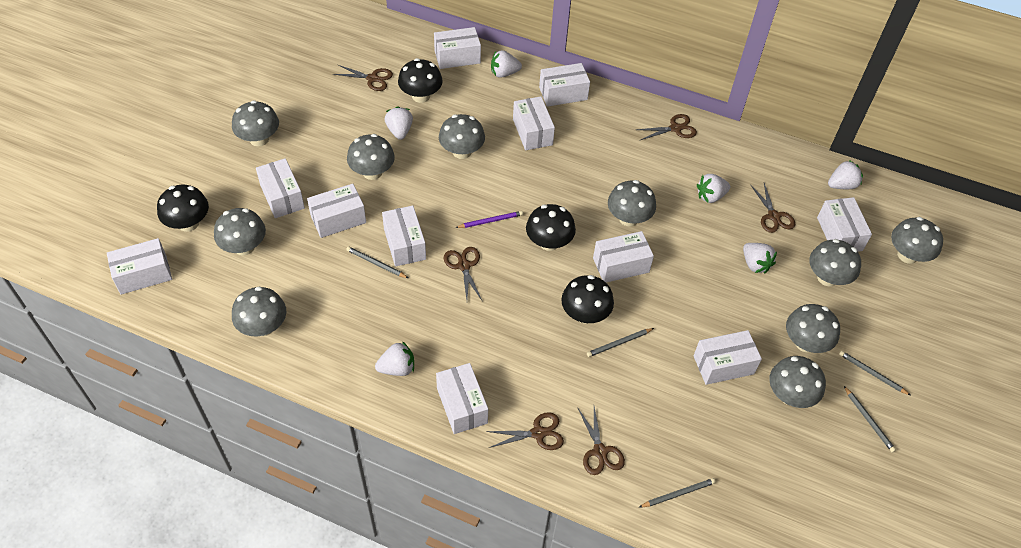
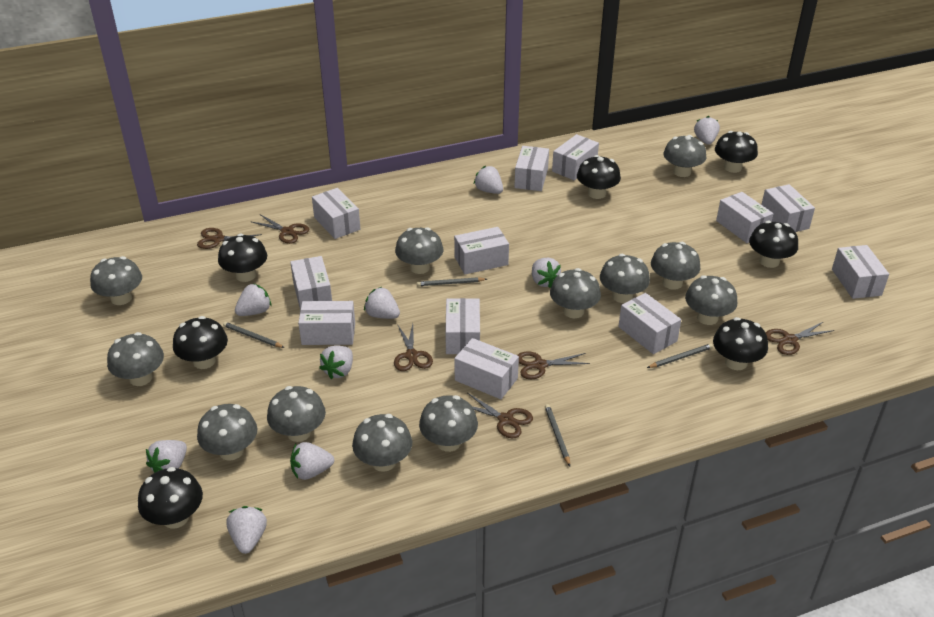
black mushroom: [157,185,209,232] [398,58,443,103] [526,204,576,251] [561,275,614,324] = 4 -> [138,467,203,529] [173,316,228,369] [218,234,267,282] [577,155,621,199] [713,317,768,370] [715,131,758,173] [749,221,798,268] = 7
grey mushroom: [214,208,266,255] [232,101,279,146] [232,287,286,336] [347,134,395,180] [439,114,485,159] [608,180,656,227] [769,356,826,408] [786,304,840,353] [809,239,861,287] [891,217,943,264] = 10 -> [90,256,142,305] [107,332,164,386] [197,404,257,461] [267,386,326,442] [352,414,412,472] [395,227,443,274] [419,395,478,452] [550,268,601,318] [600,254,650,303] [651,242,700,290] [663,135,706,177] [685,275,737,325] = 12
grey pencil: [346,247,408,278] [587,328,654,357] [639,478,716,508] [839,351,910,395] [844,386,896,453] = 5 -> [223,322,285,348] [417,277,487,286] [545,404,570,466] [647,343,713,368] = 4
purple pencil: [455,211,523,228] = 1 -> none = 0
white box: [107,238,172,295] [256,158,305,218] [307,184,366,238] [382,206,426,267] [434,27,481,69] [436,363,488,434] [513,96,555,150] [539,63,590,107] [593,231,654,282] [694,330,762,385] [817,197,872,252] = 11 -> [290,256,332,310] [298,301,355,345] [312,188,360,239] [445,298,480,354] [454,227,509,274] [454,338,519,399] [514,146,549,191] [552,134,599,180] [618,293,681,354] [716,192,774,243] [761,184,815,232] [832,245,889,299] = 12
white strawberry: [375,341,414,376] [385,106,413,140] [491,50,522,78] [697,174,730,203] [743,243,777,274] [828,160,863,189] = 6 -> [146,440,187,473] [226,506,267,554] [235,283,271,316] [290,442,334,480] [319,345,353,379] [364,287,400,319] [474,166,503,194] [532,258,561,288] [694,116,720,145] = 9

